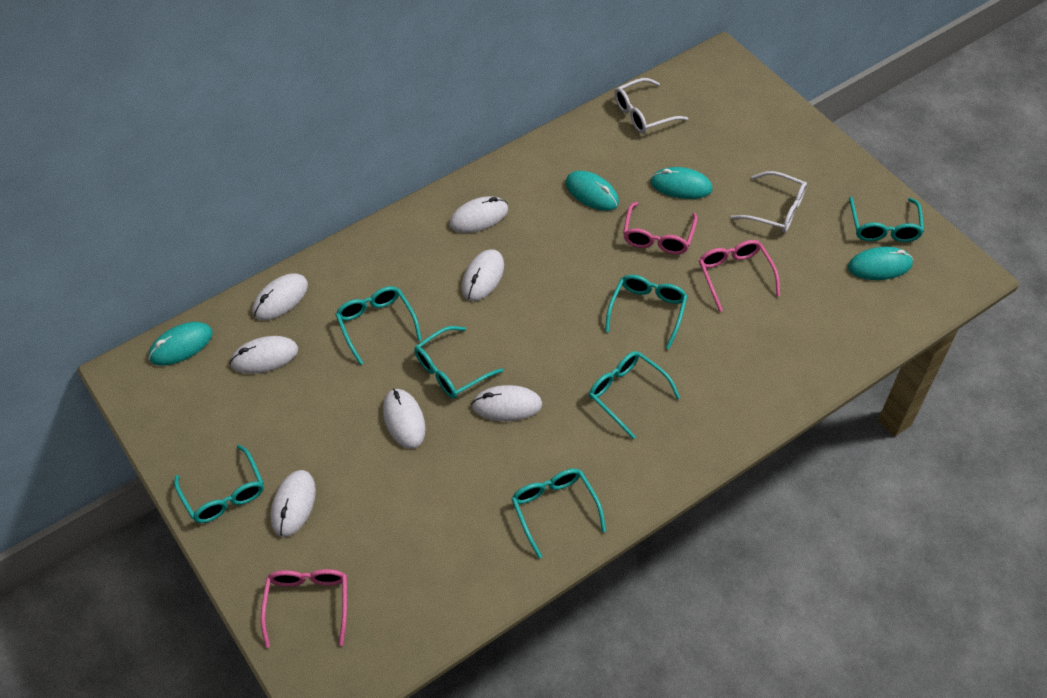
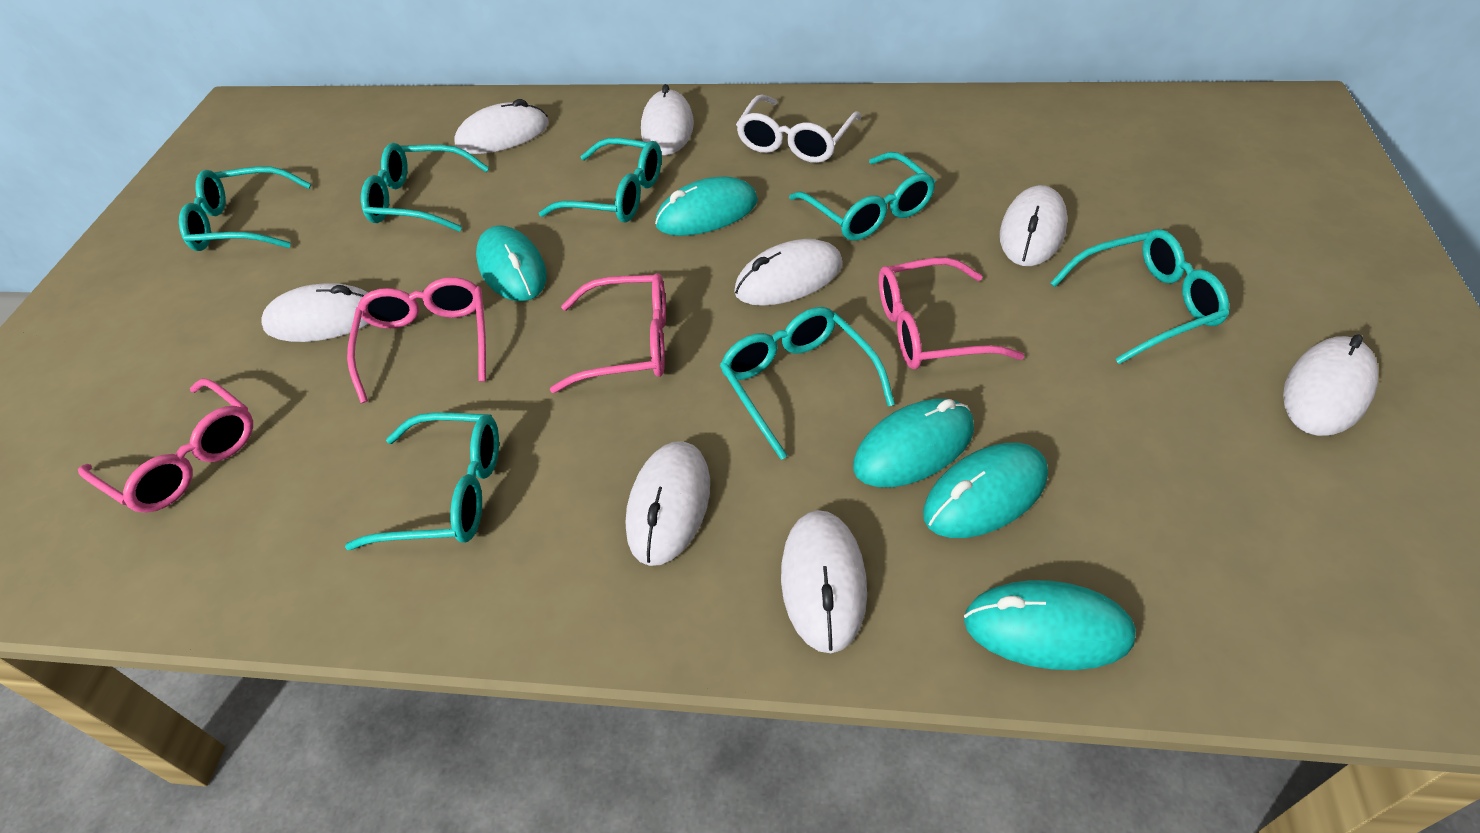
pink glasses: [261,569,347,648] [623,202,697,254] [699,240,780,312] = 3 -> [78,378,253,513] [347,277,486,403] [550,273,666,393] [879,257,1025,369] = 4
turquoise mouse: [148,322,213,365] [566,171,619,211] [651,167,712,199] [848,247,913,280] = 4 -> [476,225,547,301] [655,176,758,236] [853,399,974,487] [923,443,1048,538] [964,580,1136,670] = 5
white glasses: [614,78,688,133] [731,171,807,233] = 2 -> [736,94,862,163] = 1
white mouse: [230,336,298,374] [253,273,308,320] [271,470,316,537] [383,388,426,449] [449,196,508,233] [462,249,504,301] [471,385,542,421] = 7 -> [261,283,369,342] [454,99,549,154] [626,441,710,566] [641,84,694,155] [734,239,843,306] [781,510,867,653] [1000,185,1068,266] [1283,334,1378,436] = 8

